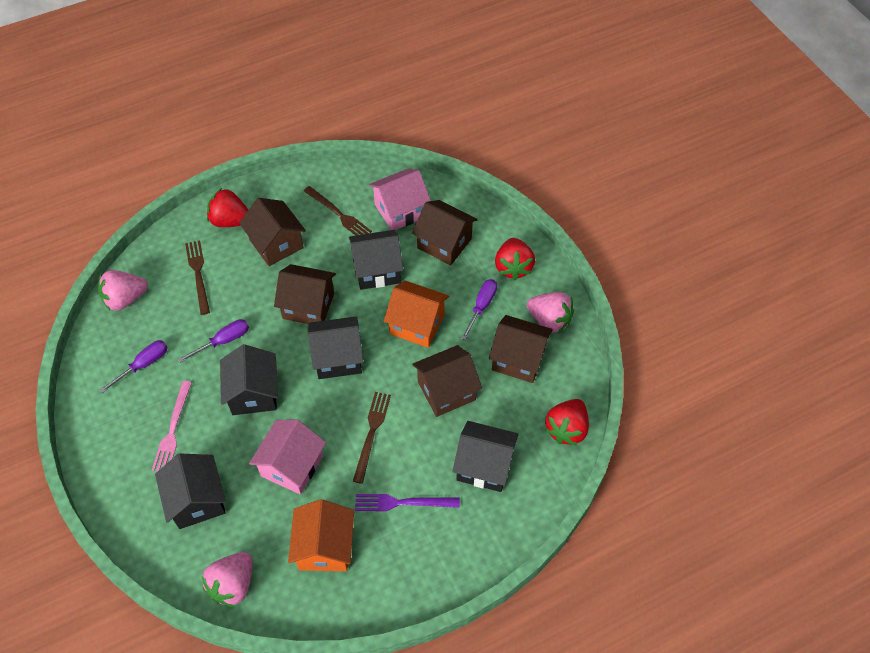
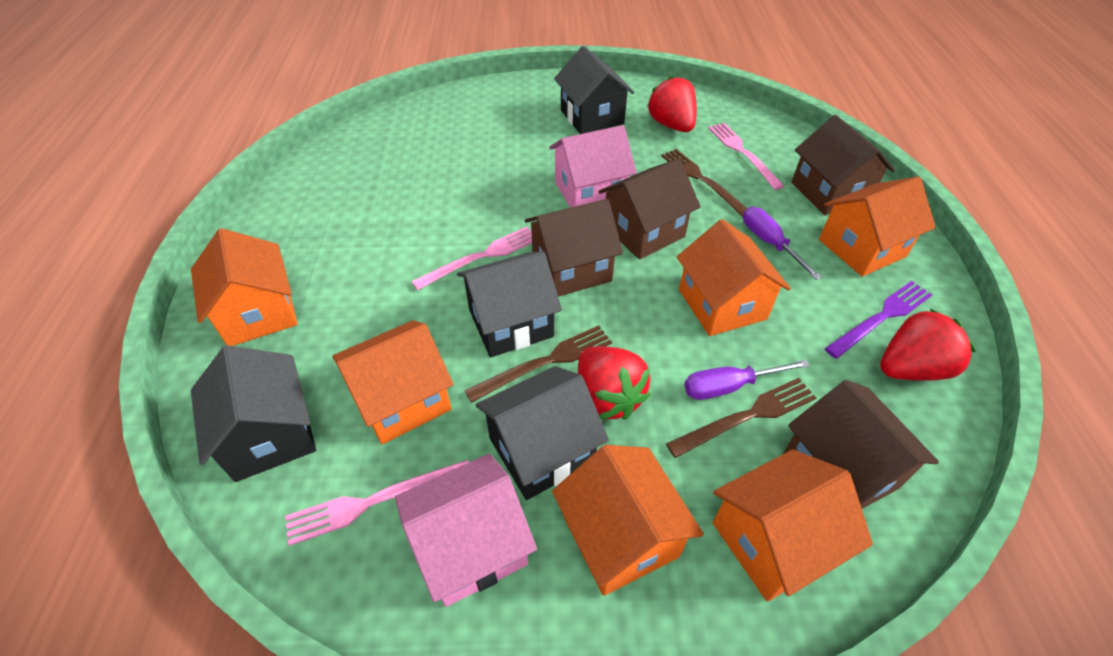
black house: [155,453,226,529] [220,344,278,415] [308,316,363,379] [349,230,403,290] [452,421,519,492] = 5 -> [191,345,316,482] [457,252,562,357] [475,366,609,500] [554,46,635,134] = 4
brown house: [239,198,306,266] [274,264,336,324] [412,200,478,265] [412,345,482,417] [489,315,553,383] = 5 -> [525,199,623,297] [598,159,701,259] [783,380,939,509] [791,115,895,215] = 4
orange house: [288,499,354,571] [384,281,449,348] = 2 -> [191,228,298,346] [333,320,453,444] [552,445,704,596] [677,219,791,336] [713,449,873,602] [819,177,936,277] = 6
pink fork: [152,381,192,472] = 1 -> [285,460,469,546] [411,227,532,290] [708,123,784,190] = 3
pink strawberry: [98,270,148,311] [202,552,253,607] [527,292,574,333] = 3 -> none = 0
purple screwdriver: [99,340,168,393] [178,319,249,363] [461,279,497,340] = 3 -> [684,359,810,400] [743,207,822,280] = 2

